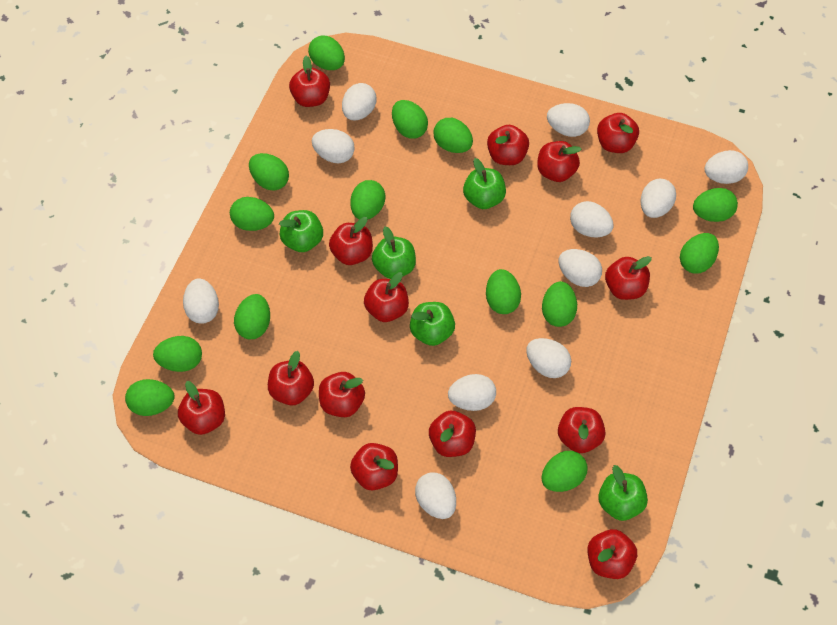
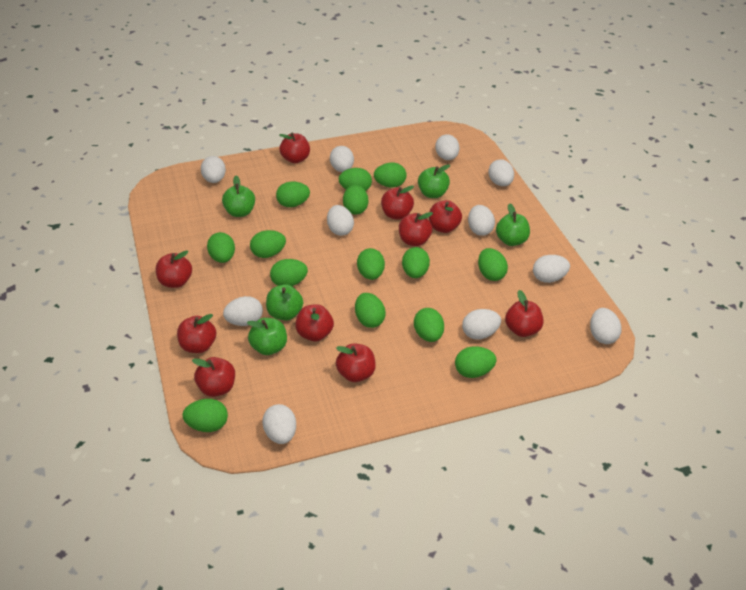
red apple: [178,381,225,435] [268,351,314,405] [289,56,330,107] [319,372,365,417] [329,217,373,265] [350,443,398,490] [364,272,409,322] [429,411,476,457] [487,125,529,165] [537,141,581,182] [558,407,606,453] [587,529,637,579] [597,113,639,153] [605,256,652,300] = 14 -> [156,250,192,288] [177,314,216,353] [192,357,235,397] [279,133,310,163] [295,304,334,341] [336,343,376,382] [381,185,414,220] [399,212,433,246] [429,200,462,233] [505,290,543,337] = 10

